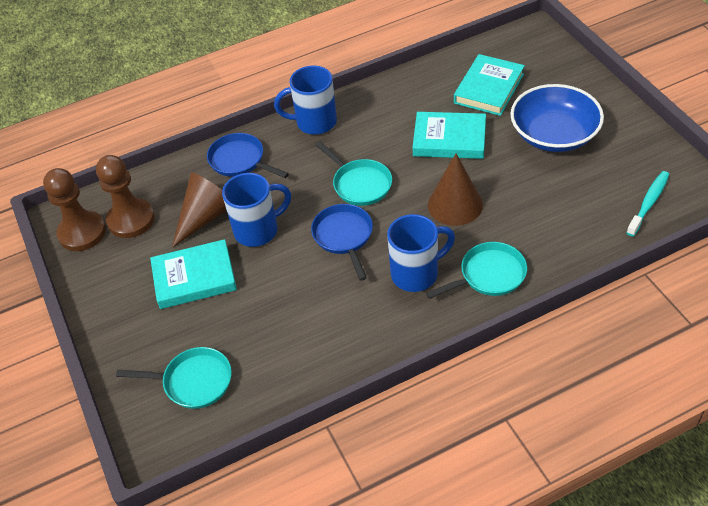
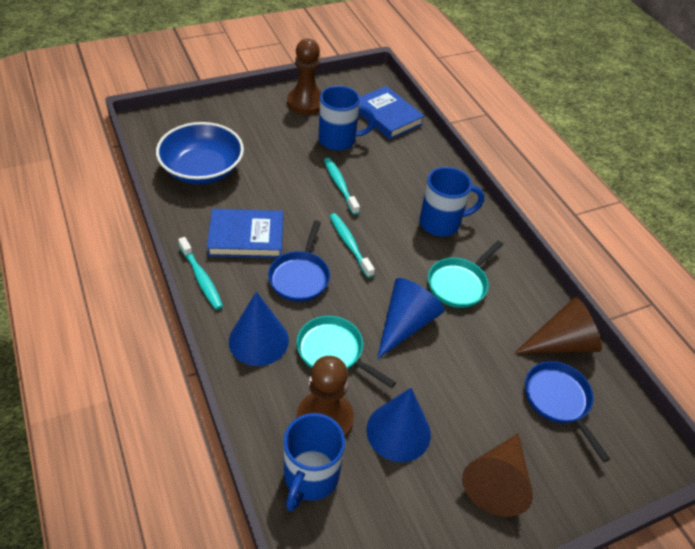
blue book: none = 0 -> [207,209,283,258] [358,86,425,140] = 2
blue cone: none = 0 -> [229,291,289,366] [367,388,431,462] [377,278,445,359] = 3
turquoise book: [150,239,237,309] [413,112,486,159] [454,54,525,116] = 3 -> none = 0
turquoise pan: [116,347,232,409] [316,142,392,206] [426,242,527,299] = 3 -> [296,316,396,388] [428,240,503,308] = 2
turquoise toothbrush: [626,171,670,237] = 1 -> [178,237,223,310] [324,158,360,215] [330,213,375,278] = 3

